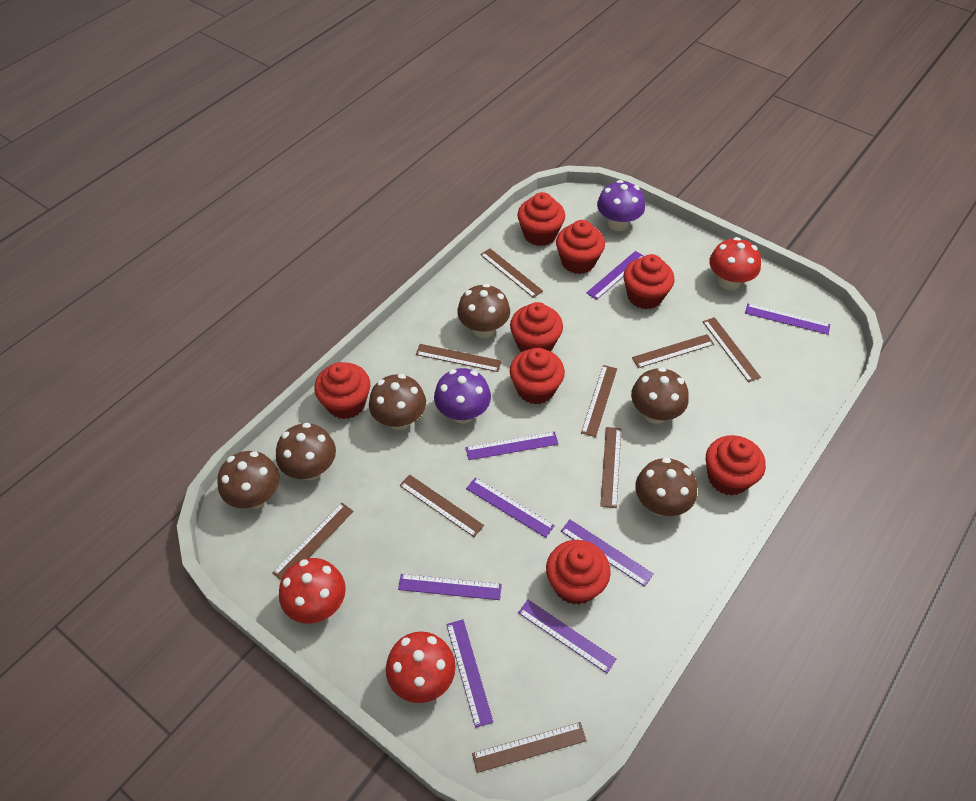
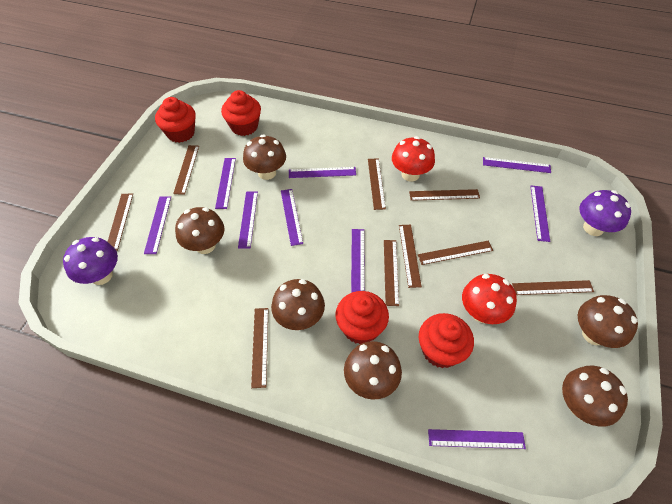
purple ruler: [398,574,502,600] [446,619,493,728] [466,432,558,460] [466,477,555,538] [518,600,616,673] [561,520,654,587] [586,251,644,300] [745,303,830,335] = 8 -> [144,196,171,254] [215,158,236,209] [238,192,258,249] [281,189,303,246] [289,167,356,178] [351,229,365,293] [428,429,526,449] [483,157,551,173] [530,186,550,242] = 9
red cupcake: [314,362,370,419] [510,302,563,352] [510,348,565,404] [518,192,565,246] [546,540,611,605] [556,220,605,274] [623,254,675,309] [706,435,766,496] = 8 -> [155,97,196,143] [221,90,261,136] [335,291,389,344] [419,313,474,368] = 4
red mushroom: [279,558,346,623] [386,631,456,703] [709,237,761,290] = 3 -> [392,136,435,181] [462,274,517,324] = 2

